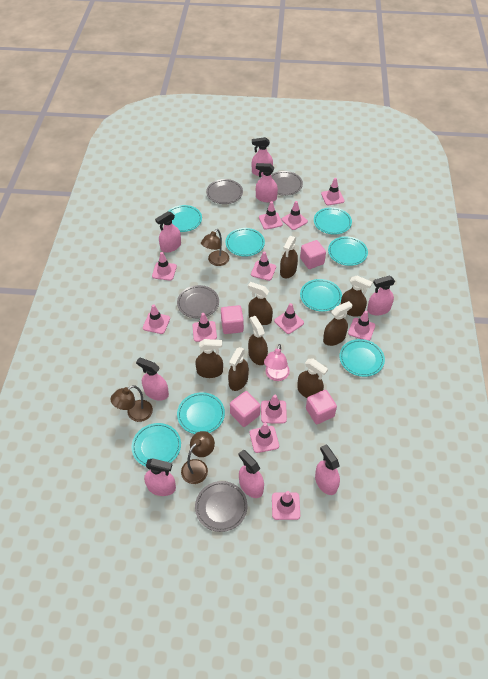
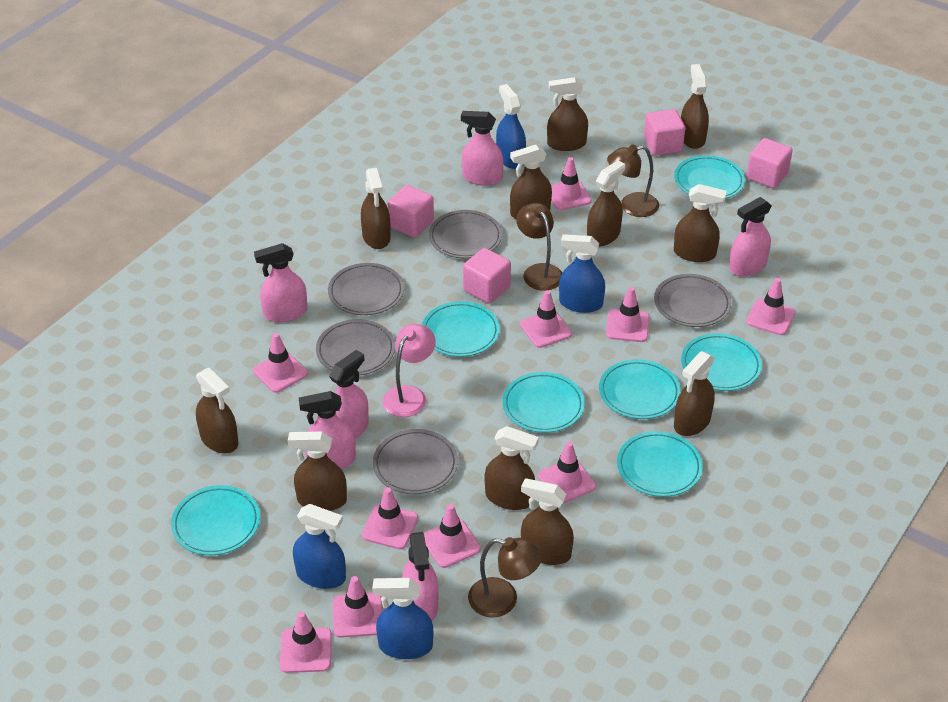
blue spray bottle: none = 0 -> [293,504,346,589] [372,578,433,659] [496,84,526,169] [559,234,605,313] = 4
brown spray bottle: [195,339,223,378] [228,347,249,391] [248,282,273,325] [248,316,268,365] [280,236,298,278] [297,358,328,398] [323,301,352,346] [341,276,372,317] = 8 -> [196,368,238,453] [288,431,347,511] [361,168,391,249] [484,426,539,510] [510,145,552,219] [521,478,574,565] [547,77,588,151] [587,160,625,247] [674,184,727,262] [674,351,715,436] [681,64,709,149] = 11
grey plate: [177,285,219,318] [195,481,248,532] [206,179,243,204] [271,171,303,196] = 4 -> [316,319,395,376] [328,263,404,315] [373,429,458,494] [429,210,502,259] [654,274,732,327] = 5
pink spray bottle: [136,357,169,401] [144,458,176,496] [155,211,181,253] [238,450,264,498] [252,137,273,176] [256,163,278,202] [315,444,340,495] [367,276,395,315] = 8 -> [254,243,307,322] [299,391,356,469] [329,350,369,439] [402,532,439,620] [461,111,504,186] [729,197,772,276] = 6
pink traffic cone: [143,304,170,334] [152,252,177,281] [192,313,217,342] [250,423,279,453] [251,251,276,281] [259,201,283,230] [261,395,287,423] [272,491,300,520] [274,303,304,334] [282,201,308,230] [321,178,345,205] [348,311,375,341] = 12 -> [253,333,308,393] [280,611,332,673] [333,576,382,638] [362,487,418,549] [424,504,481,568] [520,290,572,348] [538,442,596,504] [551,157,592,210] [606,287,650,342] [746,278,796,335] = 10
turquoise plate: [131,423,181,467] [167,205,202,232] [177,392,225,434] [226,228,265,257] [300,279,342,312] [314,207,352,235] [328,236,368,266] [339,339,385,377] = 8 -> [171,485,260,555] [422,301,500,357] [502,372,585,433] [599,359,681,419] [617,431,703,497] [674,155,745,199] [681,333,762,391] = 7

